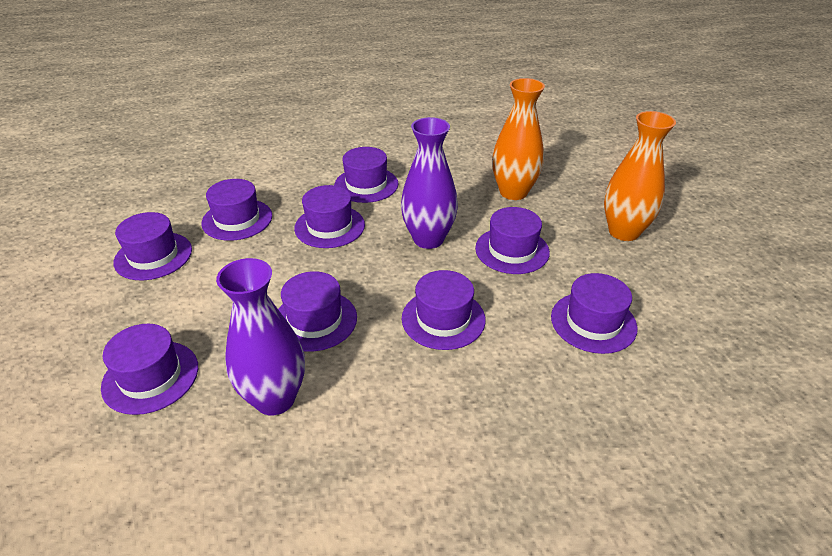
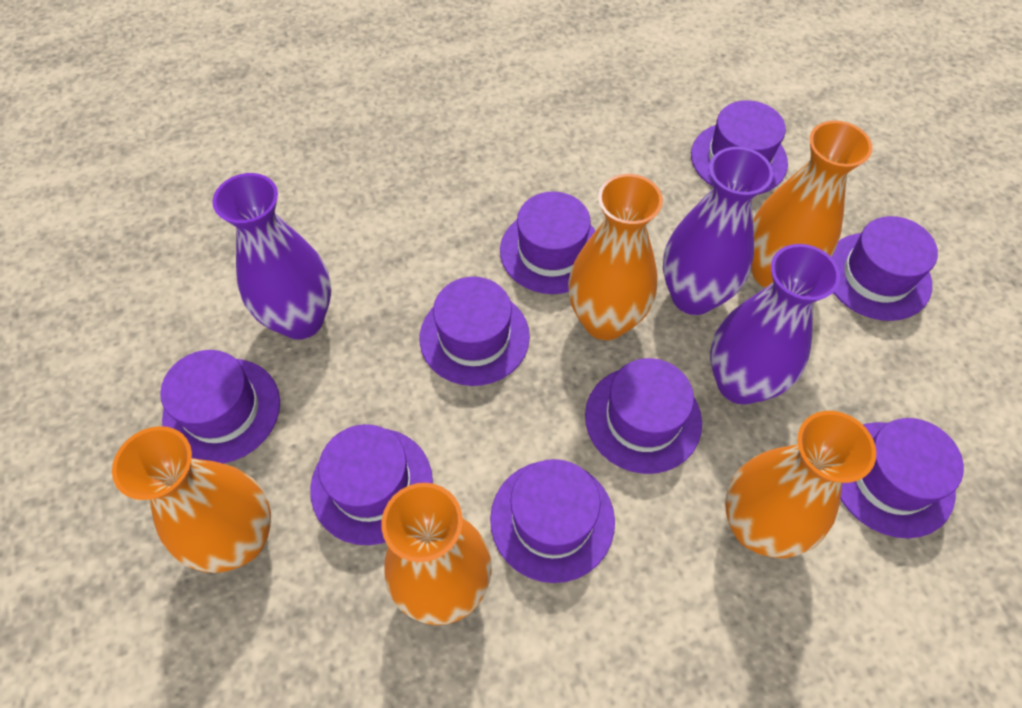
orange vase: [492,78,545,200] [604,111,676,241] = 2 -> [112,426,271,573] [381,483,492,625] [568,174,663,340] [725,411,876,558] [751,121,873,288] = 5
purple vase: [216,258,305,416] [401,117,458,249] = 2 -> [213,173,331,340] [663,147,773,315] [710,244,840,405] = 3

